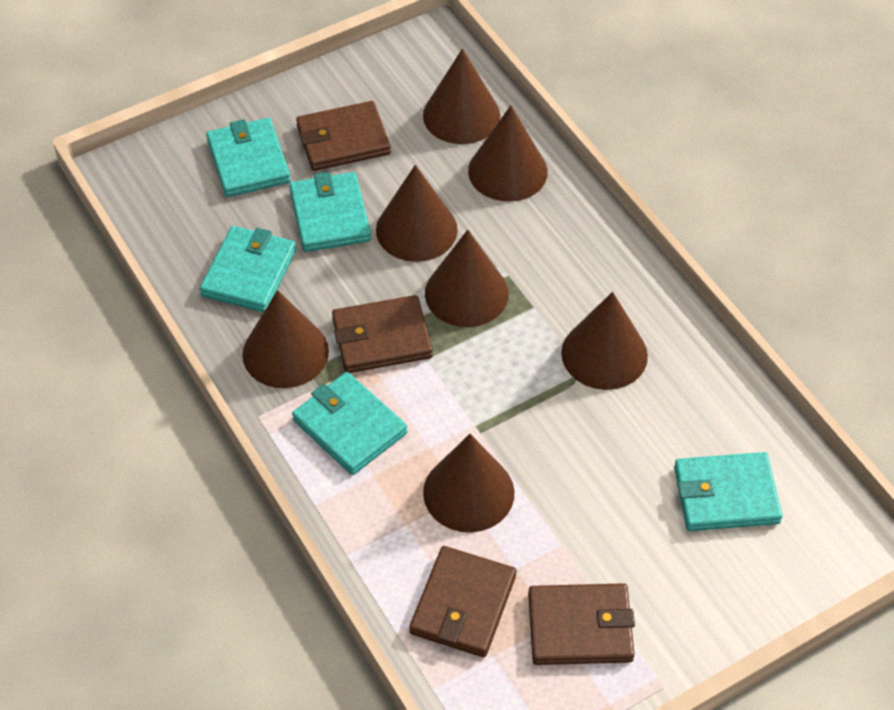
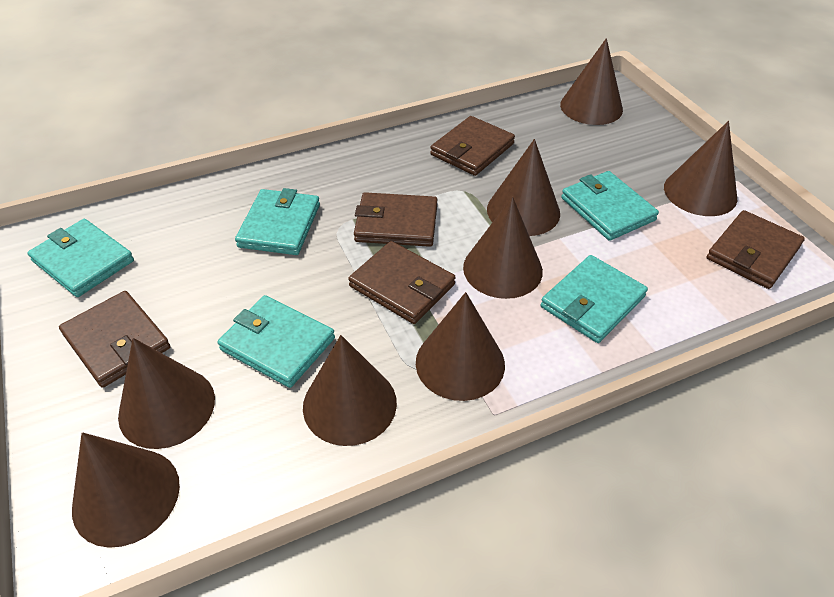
brown cone: [242,290,329,388] [376,165,458,262] [423,49,500,144] [423,434,514,532] [425,230,509,327] [468,105,548,202] [561,292,648,390] = 7 -> [72,432,180,548] [118,338,215,449] [303,335,397,446] [416,292,505,401] [463,197,543,299] [487,139,560,236] [560,38,623,125] [664,121,737,216] = 8
brown wallet: [296,101,391,171] [332,295,433,373] [409,546,516,657] [528,583,635,665] = 4 -> [59,291,170,388] [348,241,456,324] [354,192,438,247] [430,116,515,176] [707,210,805,289] = 5

